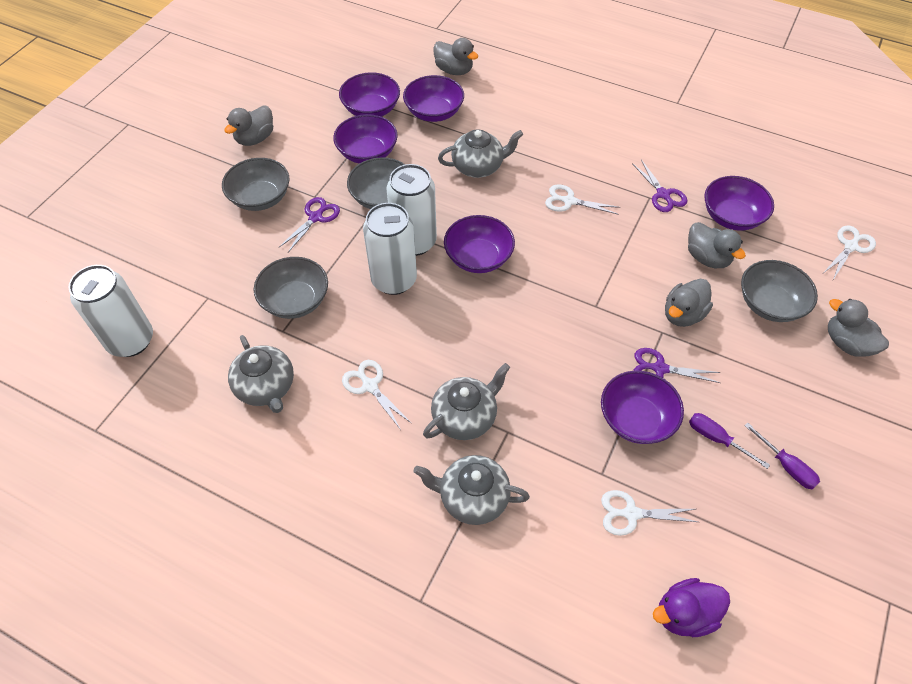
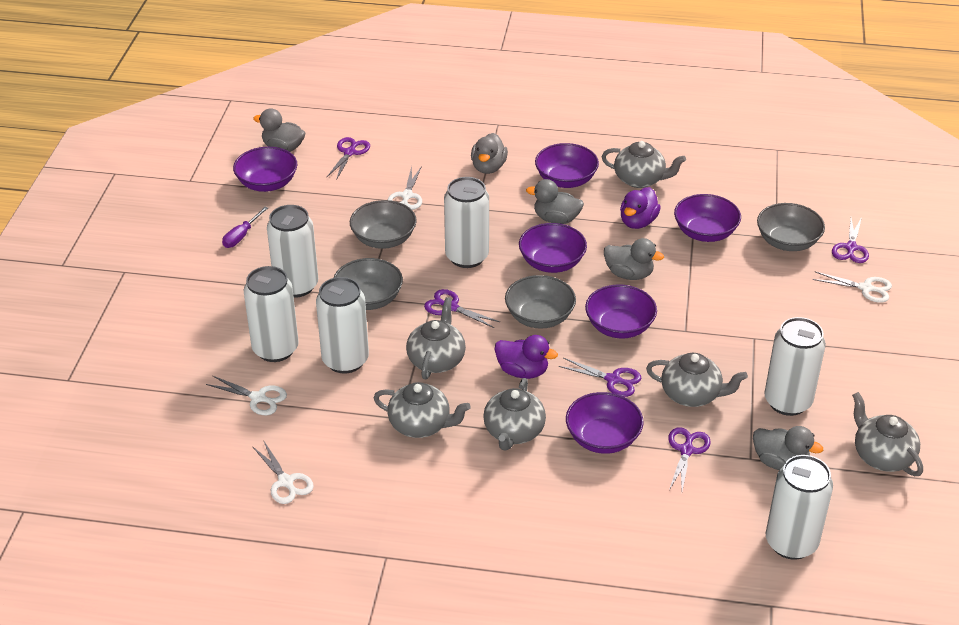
grey teapot: [228,335,294,413] [413,455,530,525] [423,363,510,440] [438,129,523,178] = 4 -> [374,382,471,438] [406,297,466,379] [483,378,546,451] [601,141,686,188] [646,353,748,407] [852,392,923,476] = 6
purple duck: [653,578,730,637] = 1 -> [494,335,558,379] [620,187,661,229] = 2
purple scissors: [279,197,340,252] [632,160,687,212] [633,348,721,383] = 3 -> [327,137,370,180] [424,289,500,328] [559,358,641,397] [668,427,711,491] [832,217,869,263] = 5
purple screwdriver: [689,413,770,469] [744,423,820,489] = 2 -> [222,207,268,248] = 1
white can: [69,265,153,357] [363,203,417,295] [386,164,437,256] = 3 -> [244,266,299,362] [267,205,318,298] [316,277,369,374] [444,177,489,268] [764,317,826,416] [766,455,833,560] = 6

